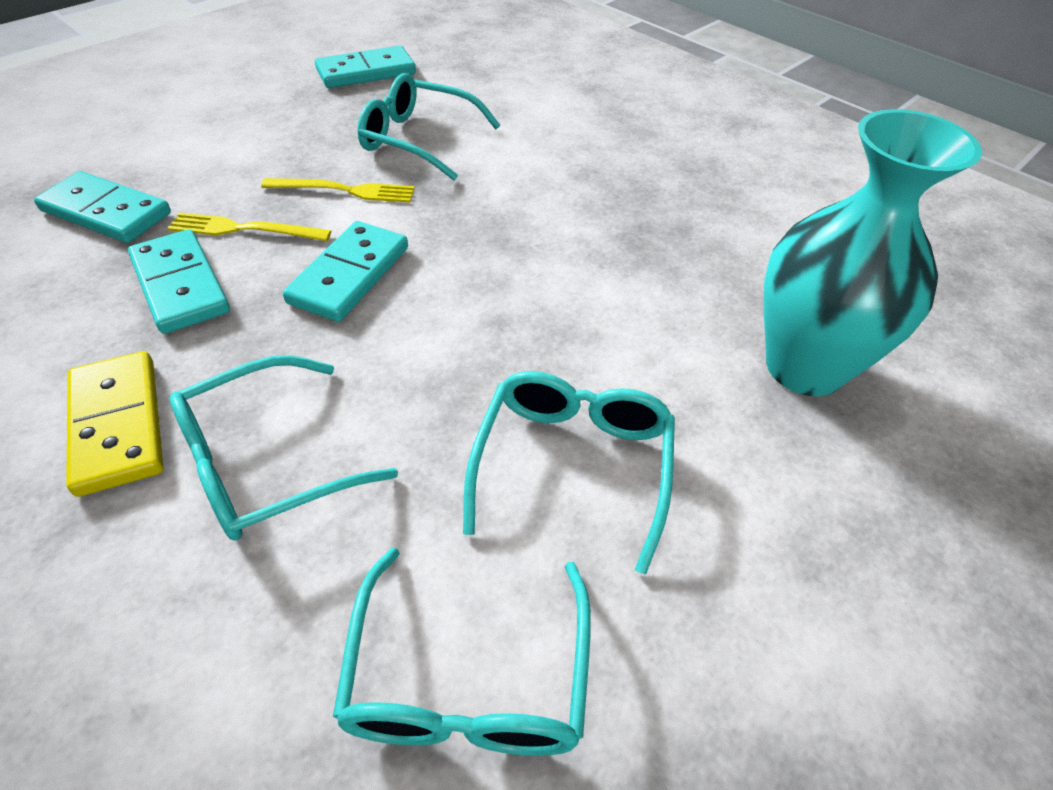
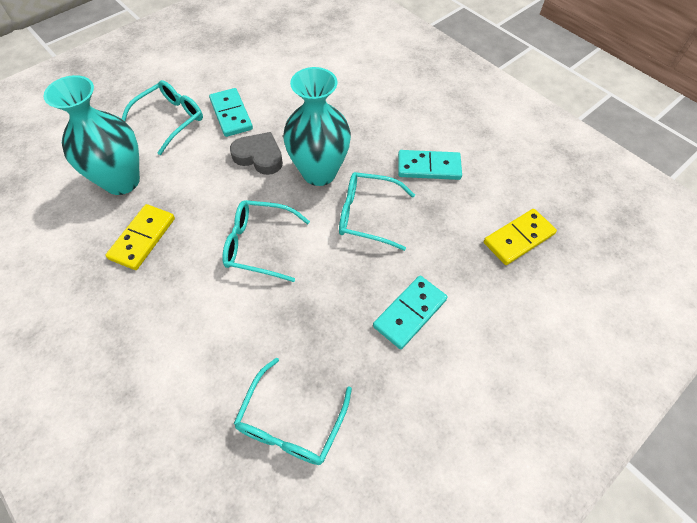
grey heart: none = 0 -> [230,132,283,175] = 1
turquoise domino: [34,171,171,243] [128,229,230,334] [283,221,408,322] [315,46,416,88] = 4 -> [209,88,253,137] [373,276,448,349] [398,150,462,180] = 3
turquoise vase: [764,109,982,396] = 1 -> [43,75,140,195] [283,67,351,186] = 2
yellow domino: [66,351,164,497] = 1 -> [105,204,175,270] [484,209,557,265] = 2
yellow fork: [168,212,331,241] [261,178,415,202] = 2 -> none = 0

